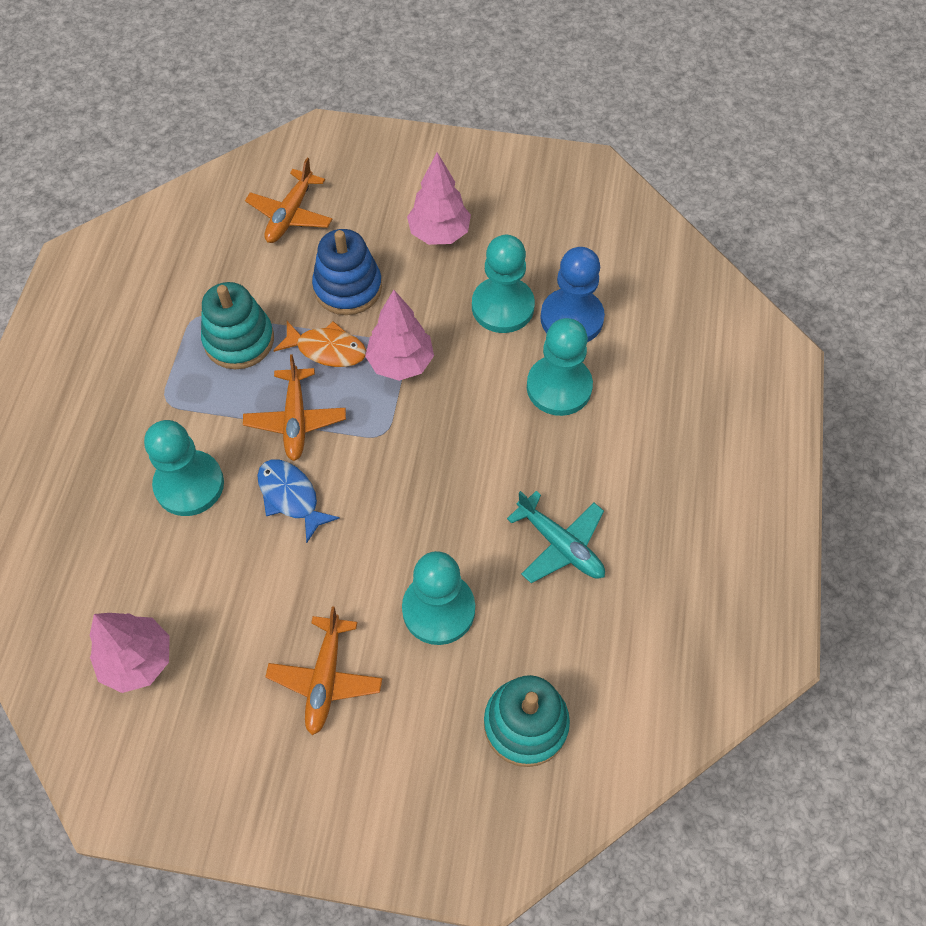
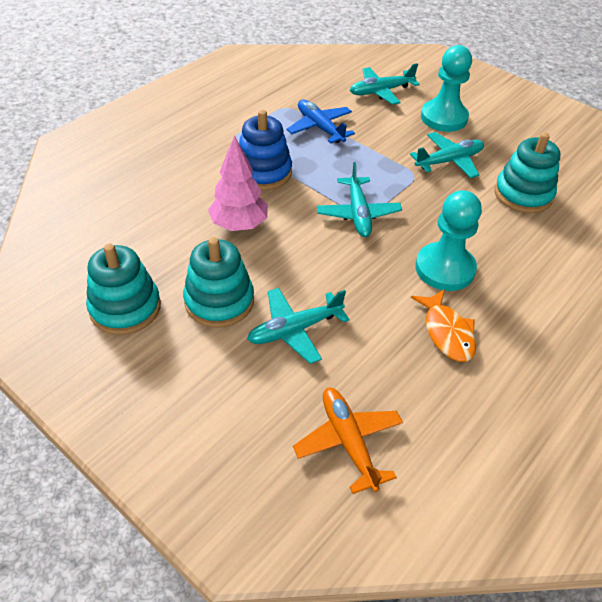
blue fish: [257,460,340,543] = 1 -> none = 0
blue pawn: [540,247,605,342] = 1 -> none = 0
blue plane: none = 0 -> [286,99,355,144] = 1
orange plane: [243,354,346,461] [245,158,332,243] [265,607,382,735] = 3 -> [293,388,403,494] = 1
pink tree: [90,613,170,693] [365,290,434,381] [407,152,471,245] = 3 -> [208,135,268,231] = 1
turquoise pawn: [144,420,224,516] [402,551,475,645] [472,235,535,333] [527,318,593,416] = 4 -> [415,190,482,291] [421,45,472,132] = 2
turquoise plane: [507,491,605,583] = 1 -> [247,288,350,364] [317,162,402,237] [350,63,420,105] [410,132,484,178] = 4
turquoise stacking toy: [201,282,274,369] [484,675,570,767] = 2 -> [86,244,161,335] [183,237,254,328] [494,133,561,213] = 3

